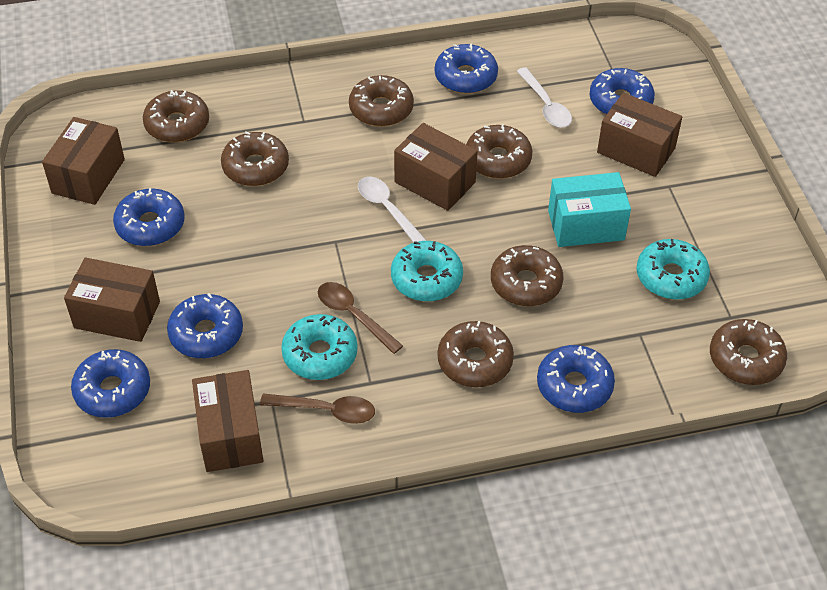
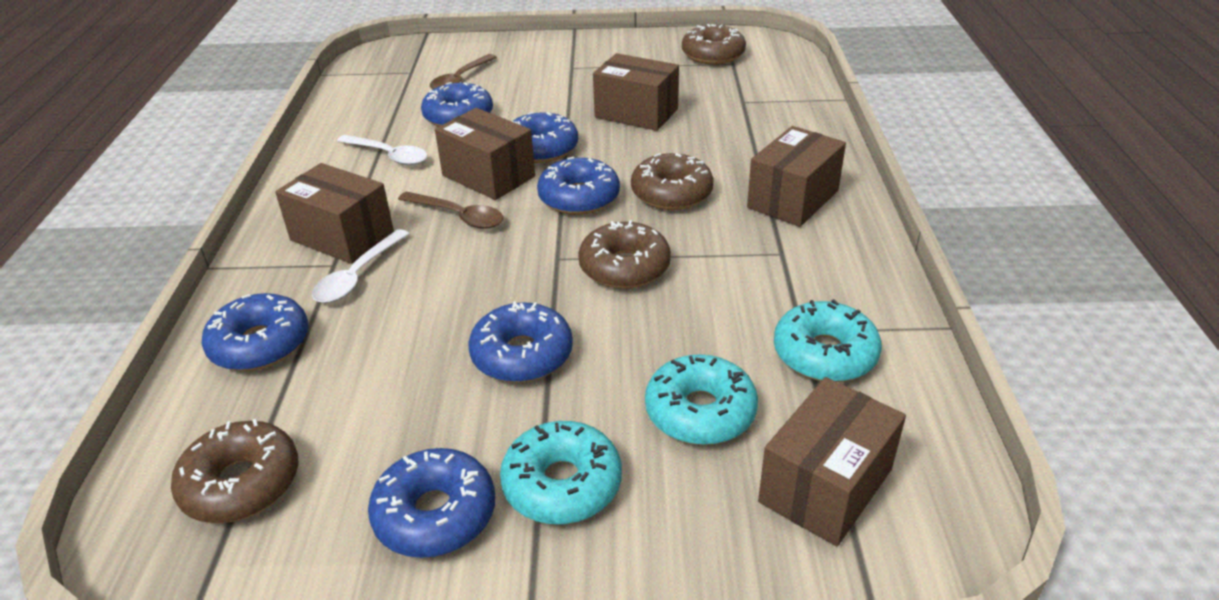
brown donut: [143,90,209,143] [221,132,289,186] [349,75,414,127] [437,321,514,387] [466,124,532,179] [491,245,564,306] [710,319,787,385] = 7 -> [171,419,299,523] [578,220,671,289] [631,153,714,210] [682,24,746,65] = 4
turquoise box: [548,172,631,247] = 1 -> none = 0

